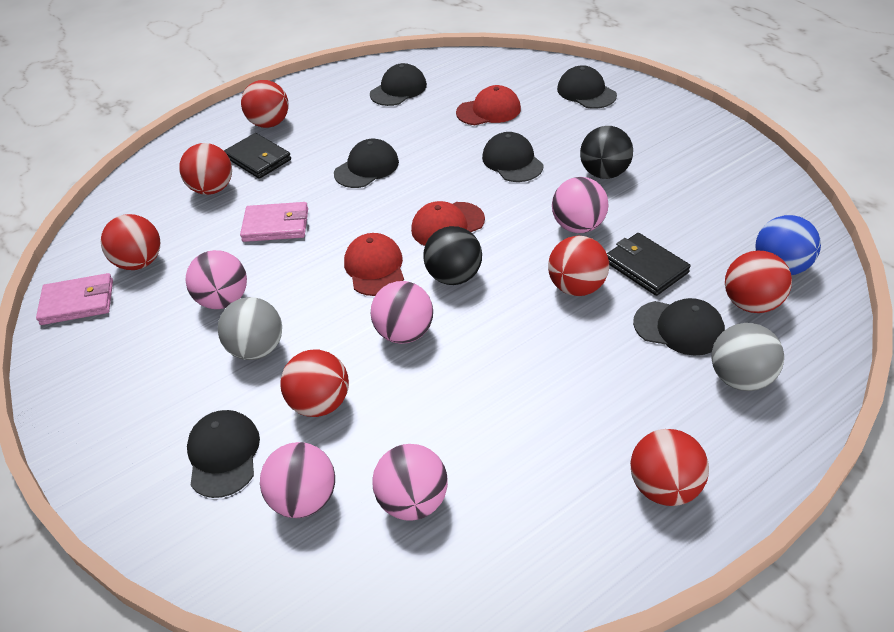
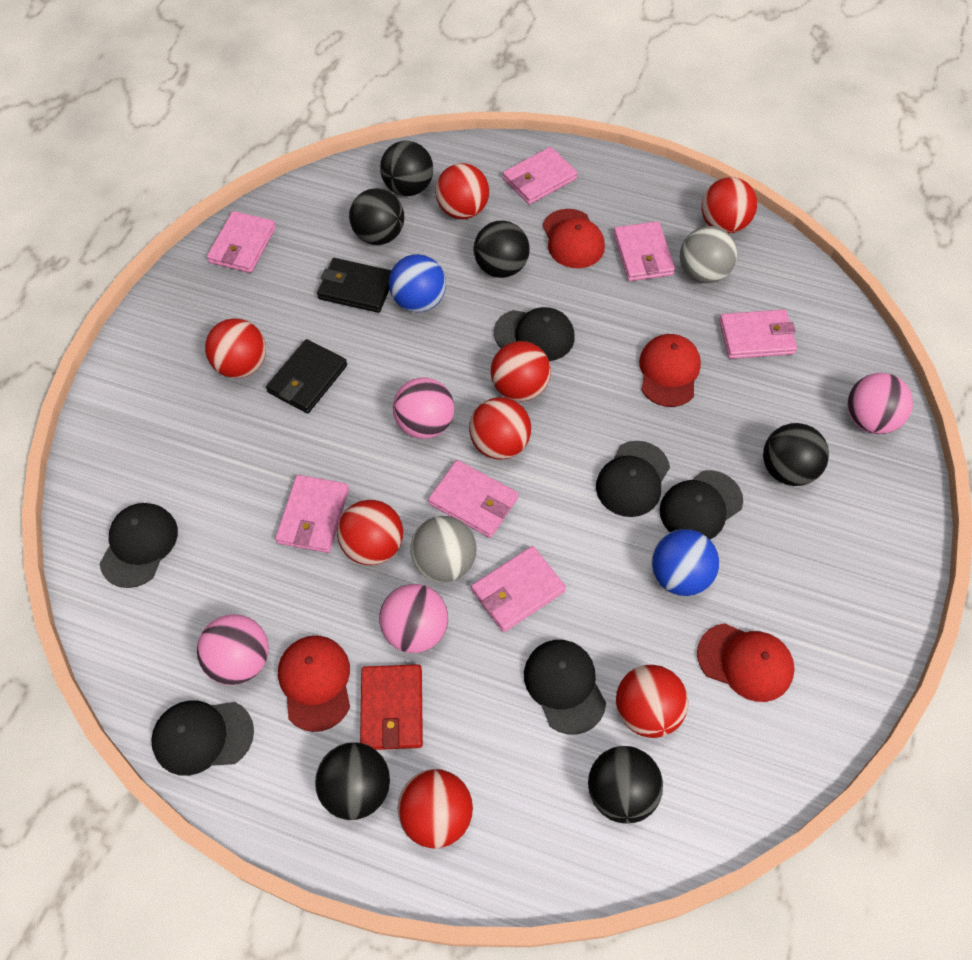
black ball: [423,226,482,285] [580,126,633,179] = 2 -> [315,742,390,820] [349,188,404,245] [380,141,433,196] [474,221,530,278] [588,746,663,824] [763,423,829,486] = 6
blue ball: [756,215,821,275] = 1 -> [389,254,446,312] [651,529,719,596] = 2
pink ball: [186,250,247,309] [260,442,335,518] [371,281,433,344] [372,444,448,521] [552,177,608,233] = 5 -> [197,614,269,685] [379,584,448,653] [393,378,454,439] [847,373,913,434] = 4
pink wallet: [36,273,113,325] [240,202,308,242] = 2 -> [207,211,276,273] [275,475,349,553] [428,460,518,538] [471,546,566,632] [503,147,578,205] [613,221,675,281] [719,309,797,359] = 7
red ball: [101,214,160,270] [179,143,232,195] [241,80,289,128] [280,350,349,417] [548,236,609,296] [630,429,709,506] [725,250,792,313] = 7 -> [205,318,266,378] [337,500,403,565] [398,769,473,848] [435,163,489,219] [469,397,531,460] [491,341,551,401] [616,665,688,738] [701,177,757,234] = 8
red cap: [344,233,404,296] [411,201,485,246] [456,85,521,125] = 3 -> [278,636,350,732] [543,209,605,268] [639,334,701,407] [697,623,795,702] = 4
red wallet: none = 0 -> [360,664,423,750] = 1

